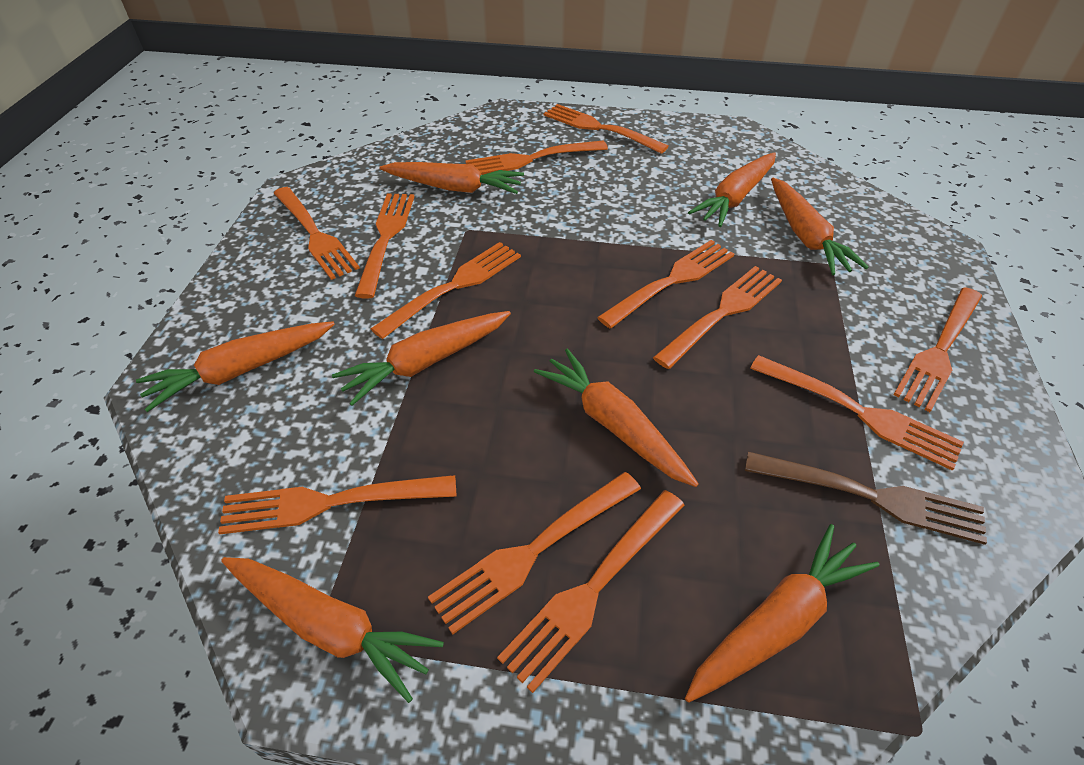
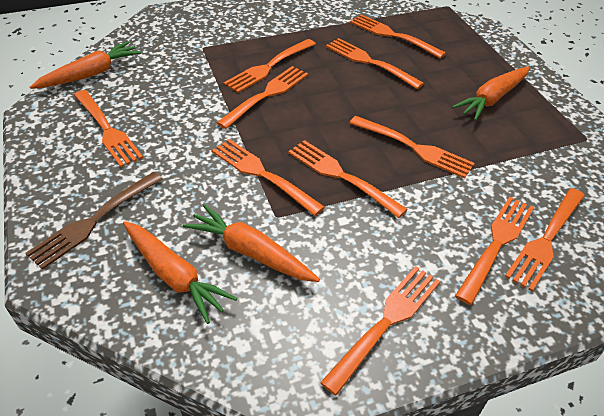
orange carrot: [136,321,335,412] [221,557,444,703] [332,311,511,406] [379,162,524,194] [534,348,699,487] [685,524,879,703] [688,152,776,227] [771,178,869,275] = 8 -> [30,41,141,89] [123,221,237,324] [183,204,320,282] [452,66,530,121] = 4
orange fork: [218,475,457,534] [274,187,360,280] [355,193,414,299] [371,242,521,339] [428,472,641,634] [465,141,608,175] [497,490,685,693] [544,104,669,154] [597,240,734,328] [653,266,782,369] [750,355,964,471] [893,287,982,412] = 12 -> [74,90,143,167] [212,139,325,216] [217,66,308,129] [224,39,316,93] [288,140,408,218] [320,266,440,396] [326,38,424,89] [350,15,446,58] [350,116,475,179] [455,196,534,305] [505,188,585,291] = 11

